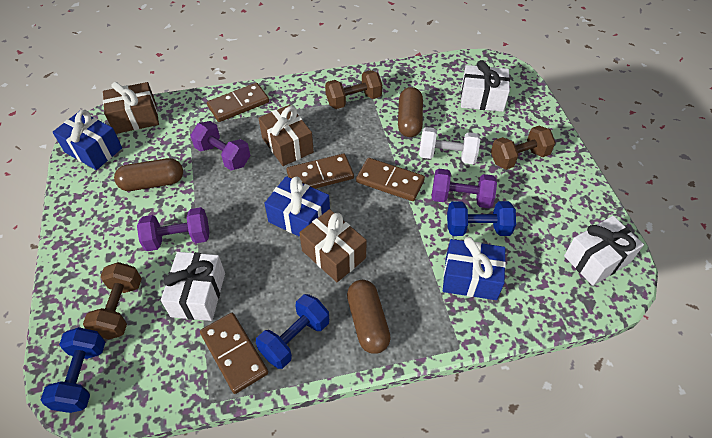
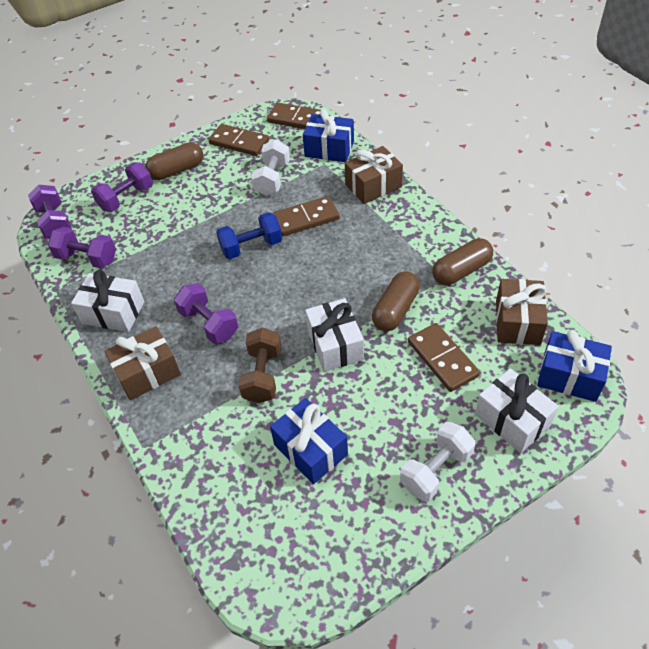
blue dumbbell: [41,327,105,413] [256,294,329,369] [447,201,516,236] = 3 -> [216,212,282,259] = 1
brown dumbbell: [83,262,142,339] [325,70,382,109] [491,126,556,170] = 3 -> [239,328,281,403] = 1
purple dumbbell: [137,207,210,251] [190,121,251,170] [432,168,497,208] = 3 -> [28,185,72,238] [48,227,116,268] [91,162,153,212] [174,283,238,344] = 4
white dumbbell: [419,127,480,164] = 1 -> [251,139,290,196] [400,422,475,502] = 2

